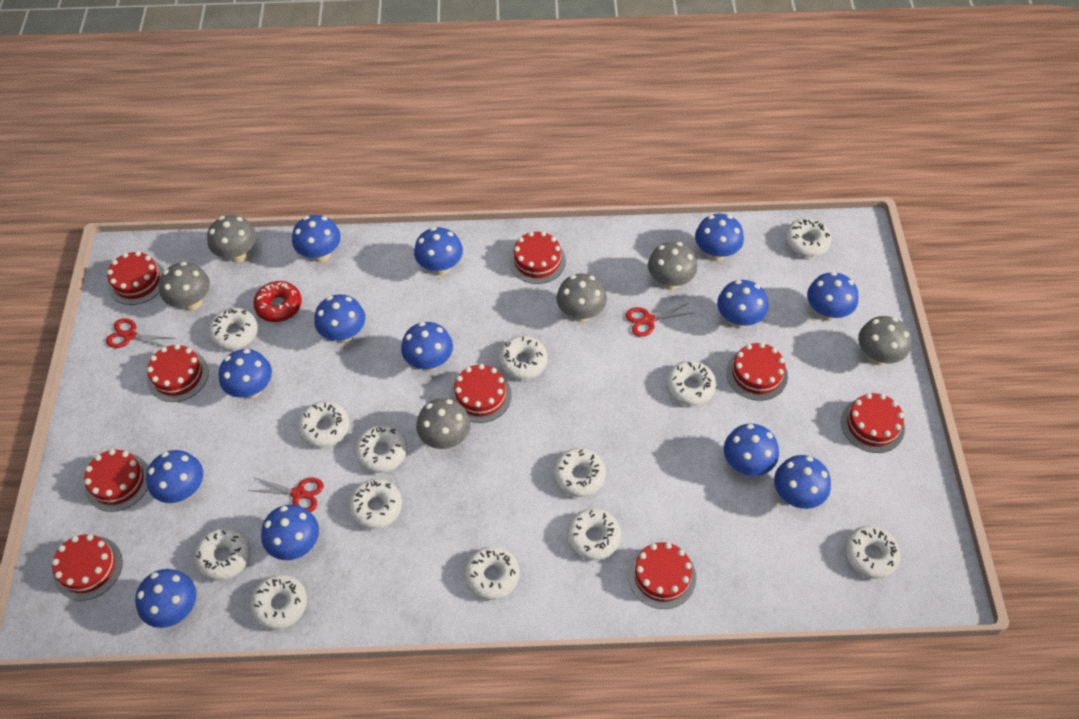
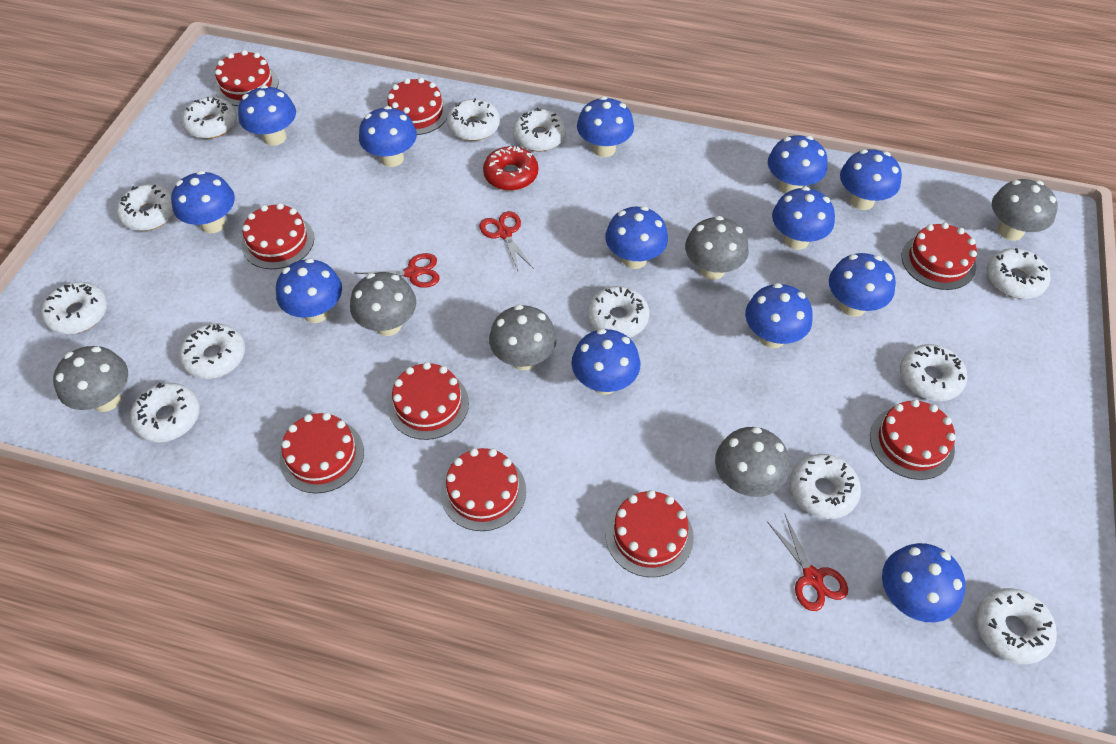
white donut: [194,528,250,581] [209,308,258,350] [250,575,307,630] [298,401,350,448] [349,479,402,529] [355,425,407,473] [464,546,520,600] [499,336,548,380] [553,448,606,497] [567,508,621,560] [666,361,716,406] [785,218,832,257] [844,526,901,579] = 13 -> [41,282,107,334] [116,184,174,231] [130,383,200,442] [179,323,245,379] [182,97,237,139] [447,98,500,141] [513,107,566,151] [588,286,649,338] [789,454,861,519] [900,344,967,401] [976,588,1057,664] [987,248,1050,299] = 12

